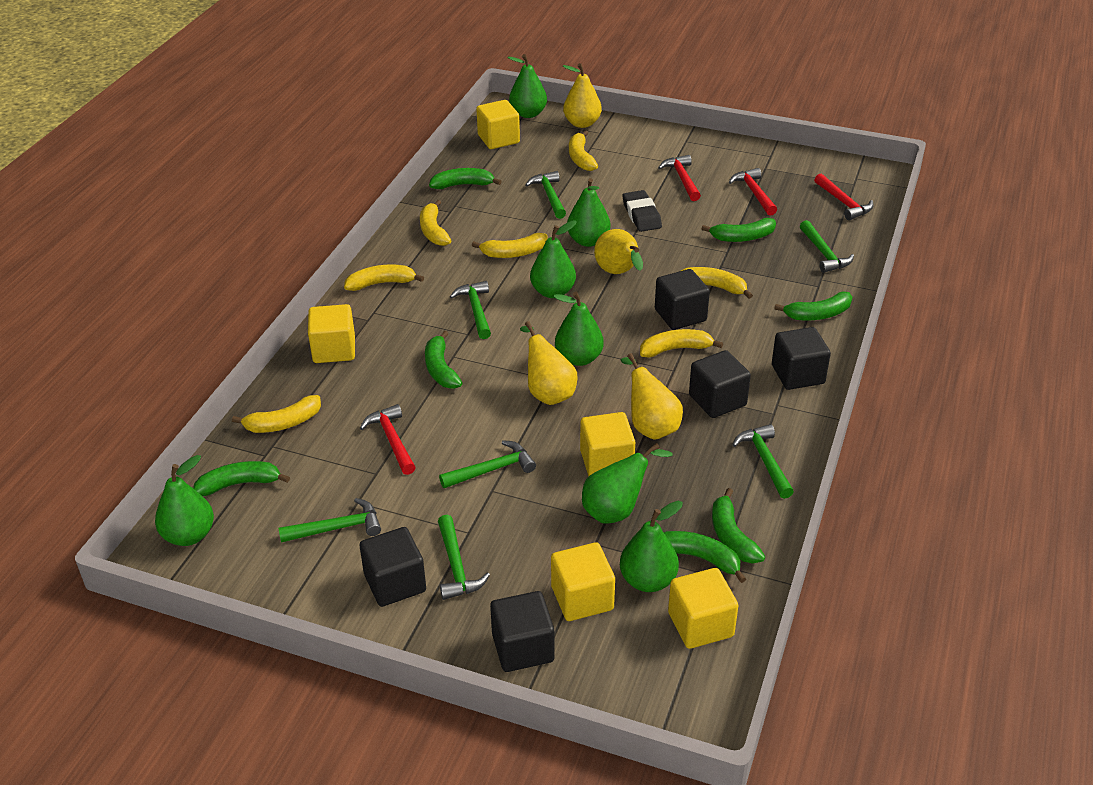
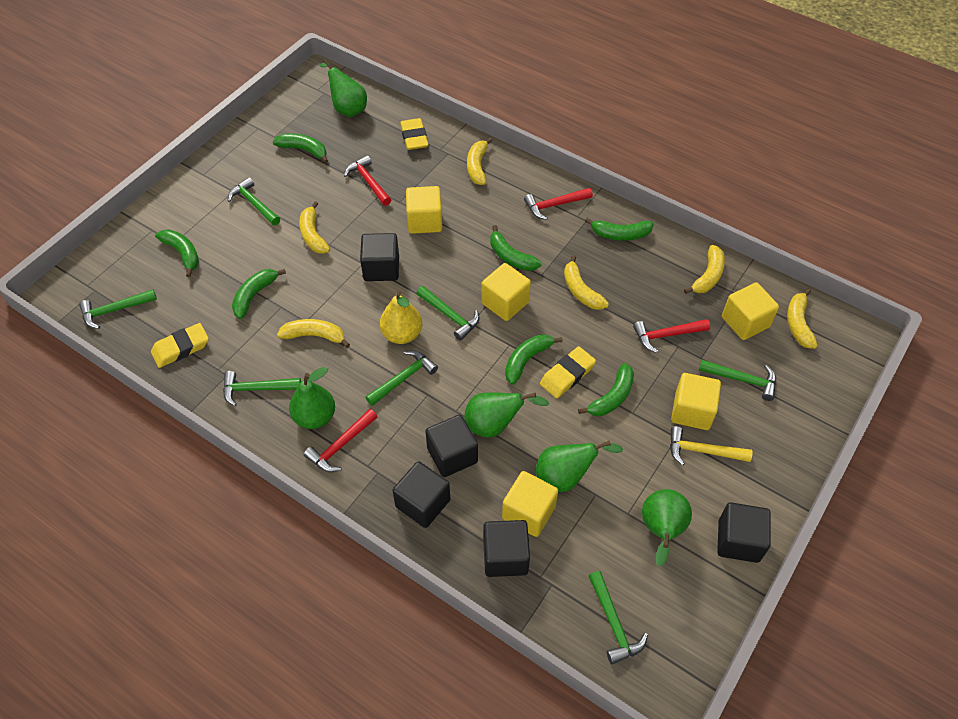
black eraser: [623,190,662,232] = 1 -> none = 0
green pear: [155,455,214,546] [507,54,547,118] [530,220,577,298] [553,292,604,366] [567,178,611,247] [582,443,672,524] [620,501,683,592] = 7 -> [289,367,335,429] [320,59,367,117] [464,393,549,437] [536,440,623,492] [642,489,692,567] = 5
yellow banana: [232,395,321,433] [344,264,424,291] [420,200,452,246] [472,233,547,258] [569,130,598,171] [640,329,723,358] [681,267,753,299] = 7 -> [277,319,350,348] [299,202,330,254] [467,137,493,185] [564,255,609,310] [684,245,725,294] [787,288,818,349] = 6
yellow eraser: none = 0 -> [151,323,209,368] [400,118,429,150] [540,346,596,398] = 3
yellow hammer: none = 0 -> [670,426,752,466] = 1
yellow pear: [520,321,578,405] [563,63,602,128] [594,229,643,274] [621,353,683,440] = 4 -> [380,291,422,344] = 1

